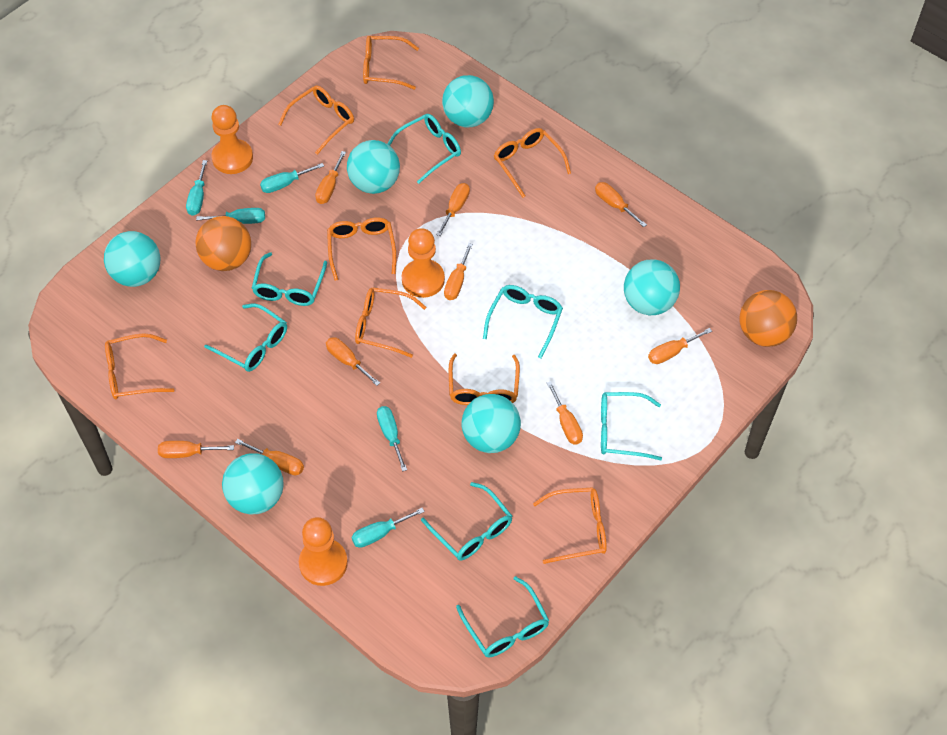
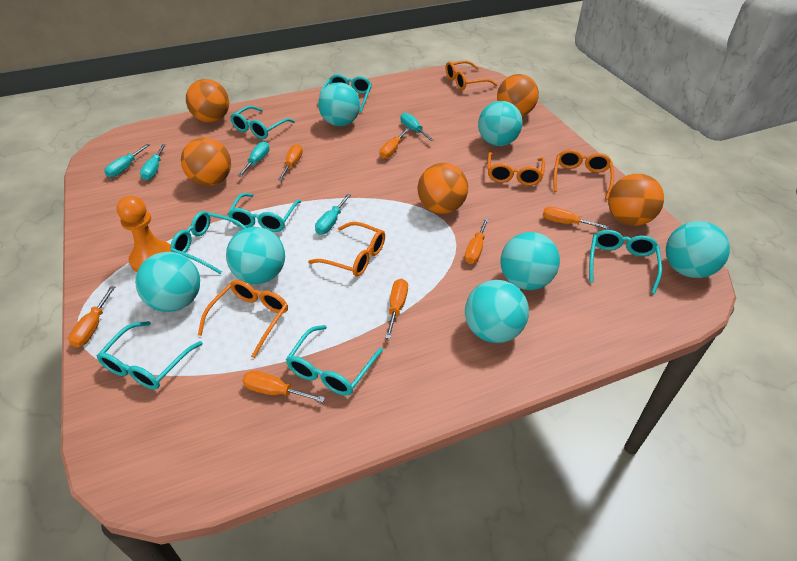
orange ball: [196,216,251,271] [740,290,797,347] = 2 -> [181,137,231,186] [186,79,229,122] [418,163,468,214] [497,74,539,116] [608,174,664,226] = 5
orange glasses: [105,333,174,399] [278,86,354,155] [327,217,396,281] [355,288,426,358] [363,36,419,90] [449,353,520,405] [494,128,571,198] [533,487,607,564] = 8 -> [198,280,288,358] [308,222,385,277] [445,61,497,90] [488,152,545,186] [553,150,614,200] = 5
orange pawn: [211,105,253,174] [299,517,348,586] [402,228,445,298] = 3 -> [116,196,171,272] = 1
orange screwdriver: [158,441,234,458] [235,439,304,475] [315,151,346,204] [326,337,380,386] [436,183,470,236] [444,243,473,300] [547,381,583,444] [595,182,647,227] [648,328,712,364] = 9 -> [68,286,115,348] [242,371,325,403] [278,144,303,180] [379,128,409,159] [385,279,408,339] [464,218,489,264] [542,206,609,229] = 7
turquoise ball: [104,231,160,287] [222,453,284,514] [347,140,400,194] [442,75,494,127] [461,394,521,453] [624,259,680,315] = 6 -> [135,252,200,312] [226,227,285,284] [318,82,360,126] [465,280,529,343] [478,101,523,146] [500,232,560,290] [666,221,730,278] = 7

